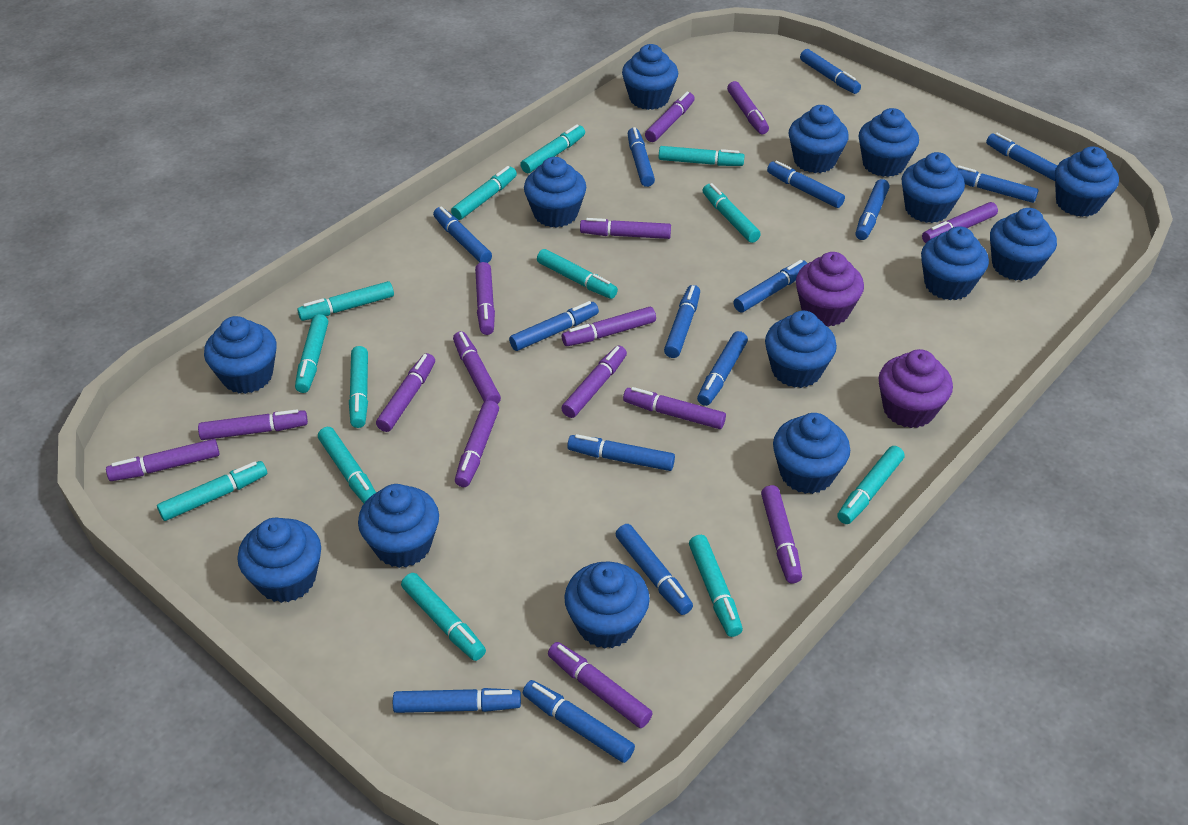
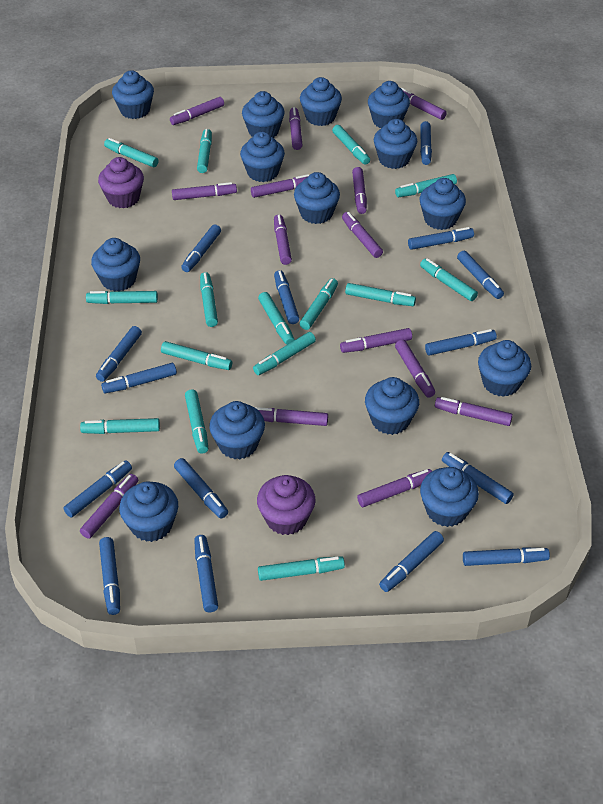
purple marker: [106,439,220,481] [198,409,308,440] [376,353,435,432] [453,331,501,404] [455,400,499,487] [475,262,495,335] [548,642,653,728] [561,346,627,418] [562,307,656,346] [580,218,671,239] [623,387,726,429] [645,91,695,142] [727,81,769,134] [761,485,802,583] [922,202,998,243] = 15 -> [80,474,138,539] [170,97,224,125] [172,182,237,200] [251,174,309,198] [255,407,328,426] [274,214,292,265] [289,107,302,150] [340,328,412,353] [342,212,383,258] [352,167,367,214] [357,469,432,507] [395,340,435,398] [401,88,447,120] [435,397,513,426] = 14
turquoise marker: [157,461,267,521] [295,314,328,393] [297,281,394,321] [318,427,376,503] [349,346,368,428] [401,573,486,661] [451,166,517,220] [520,124,585,173] [537,249,618,299] [659,146,745,166] [689,535,743,637] [703,183,761,243] [837,446,905,524] = 13 -> [80,418,160,434] [86,291,158,304] [104,138,159,167] [161,341,232,370] [185,389,208,454] [197,129,212,173] [200,272,218,327] [253,332,316,375] [258,292,295,345] [258,556,345,581] [300,278,338,330] [332,125,370,165] [345,283,416,306] [395,174,457,197] [420,258,478,301] = 15

